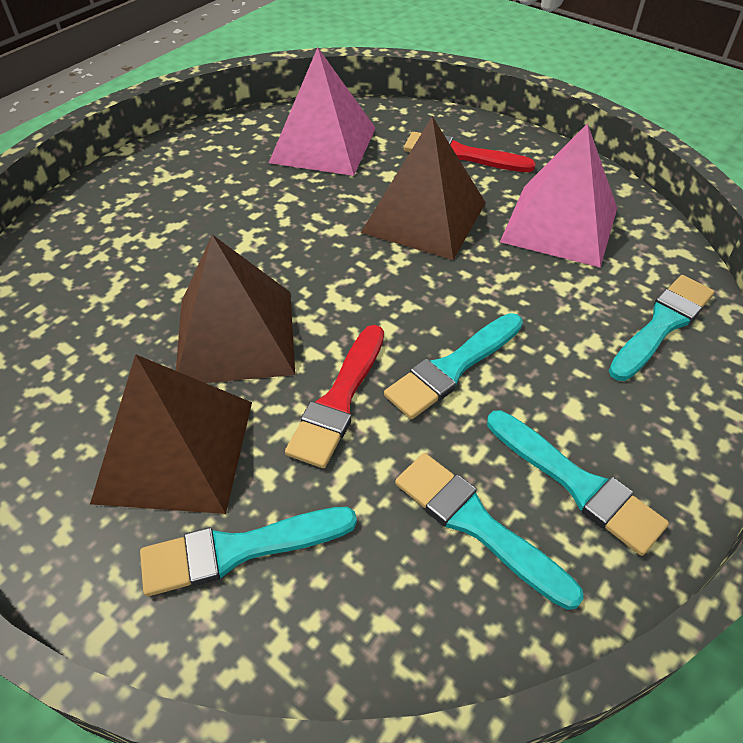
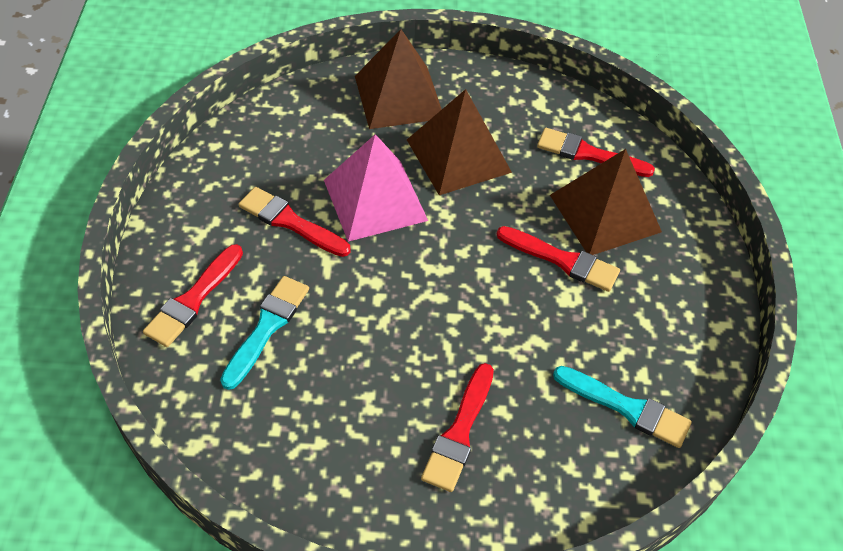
pink pyramid: [269,47,376,176] [500,123,617,267] = 2 -> [324,134,428,242] = 1
red brush: [285,325,384,468] [404,132,536,172] = 2 -> [143,244,243,347] [238,187,351,257] [421,363,494,492] [497,226,620,292] [537,128,655,177] = 5
turquoise brush: [140,507,357,596] [384,313,523,419] [395,453,584,610] [487,410,669,556] [609,275,715,381] = 5 -> [220,276,309,390] [553,366,692,448] = 2

